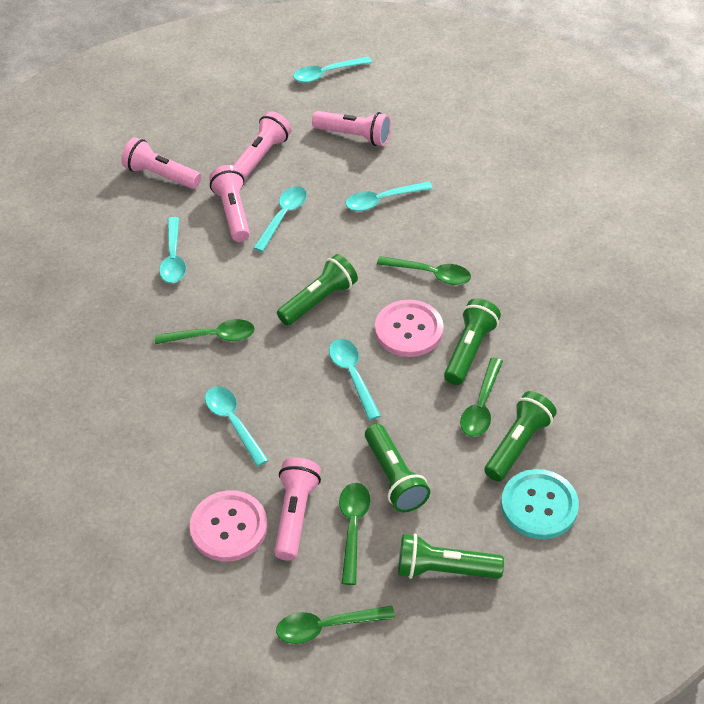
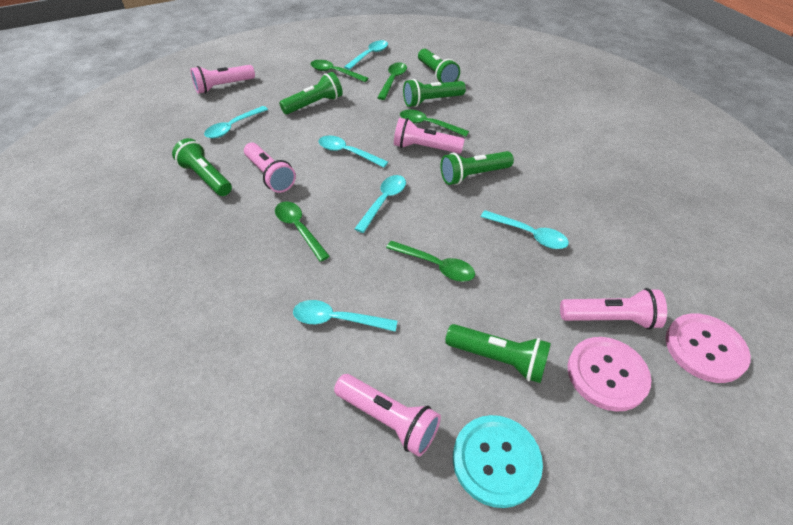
green flashlight: [277,254,358,326] [365,424,430,512] [398,534,504,579] [444,298,501,385] [484,391,557,481] = 5 -> [172,138,232,196] [279,72,343,114] [403,79,466,107] [418,48,460,83] [440,151,514,185] [445,324,551,383] = 6

